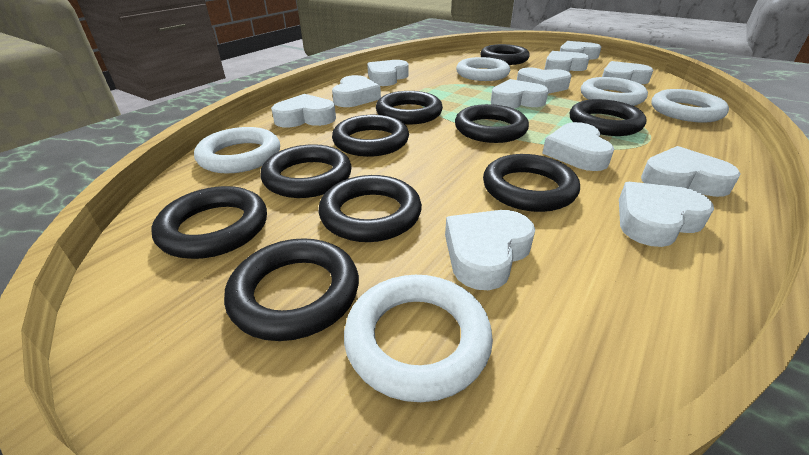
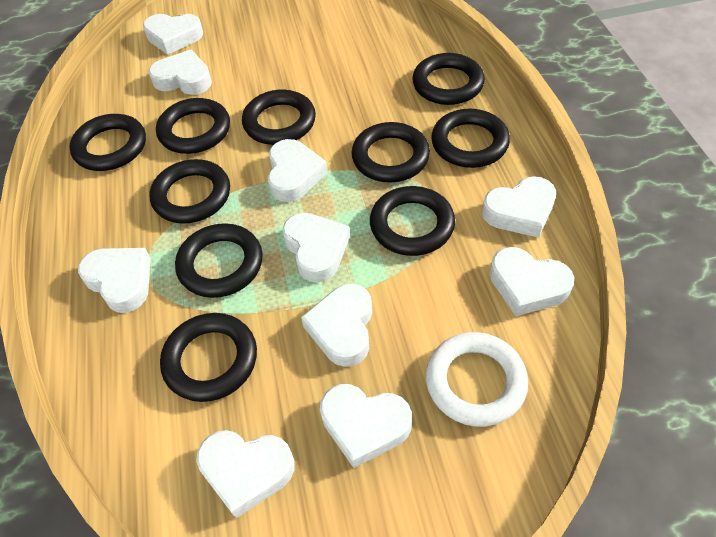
white heart: [271,94,336,128] [332,75,381,107] [367,60,409,86] [445,210,535,290] [491,79,549,109] [517,68,572,94] [542,122,614,171] [545,51,590,72] [560,41,601,60] [602,61,653,84] [619,182,714,247] [641,146,741,197] = 12 -> [78,248,151,313] [143,14,203,55] [149,50,212,95] [196,430,294,518] [268,139,328,202] [282,213,350,282] [301,284,372,367] [320,384,412,468] [482,176,556,238] [490,247,574,316] = 10
white ring: [194,127,280,173] [344,275,493,402] [456,57,510,81] [581,77,648,106] [651,89,729,123] = 5 -> [426,332,528,427] = 1

